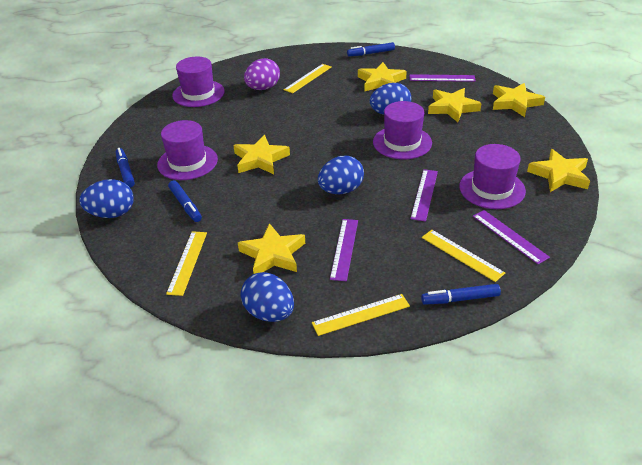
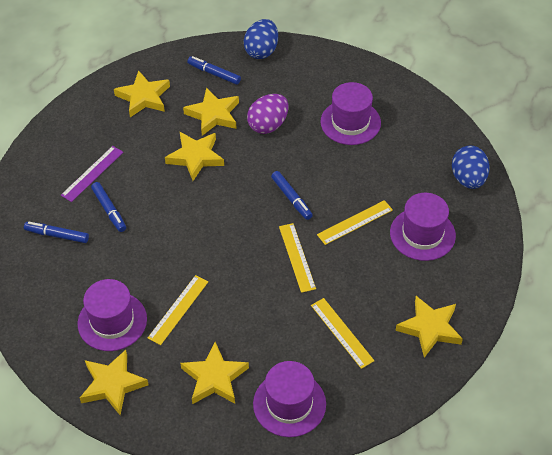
blue egg: [79,179,134,218] [241,272,294,322] [318,156,364,194] [369,83,411,115] = 4 -> [244,19,278,59] [452,146,490,189] = 2
purple ruler: [330,219,358,281] [410,74,476,82] [410,169,438,221] [473,210,550,265] = 4 -> [61,146,123,202] = 1

